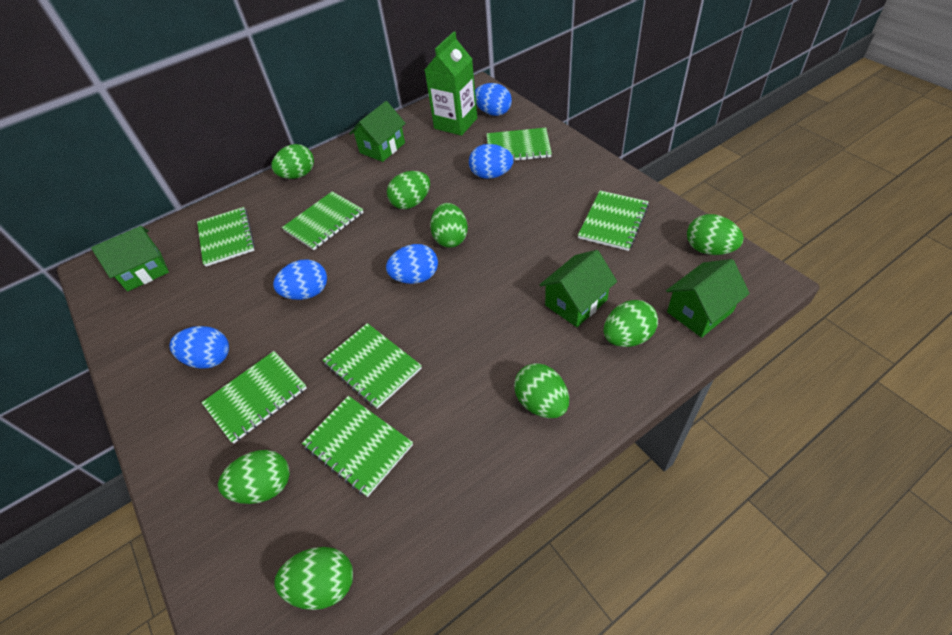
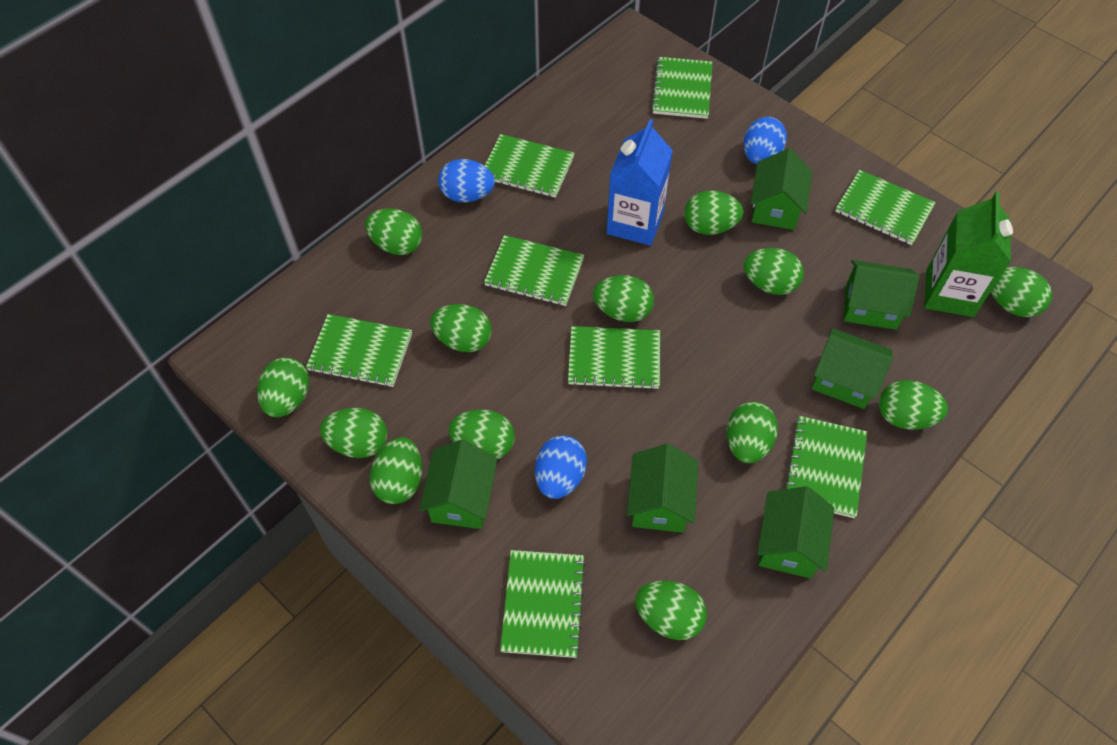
blue carton: none = 0 -> [607,119,673,246] = 1
blue egg: [170,326,229,369] [273,259,327,300] [386,244,438,284] [469,144,513,179] [475,83,512,116] = 5 -> [438,159,495,202] [535,435,587,499] [744,117,787,164] = 3
green egg: [218,450,290,504] [271,144,314,179] [274,547,353,610] [387,171,430,209] [430,203,468,248] [514,363,569,418] [604,300,658,347] [687,214,744,255] = 8 -> [257,358,309,417] [320,408,387,458] [365,209,422,255] [370,437,422,504] [430,304,492,352] [449,410,515,459] [593,275,654,322] [635,581,707,640] [684,191,743,235] [727,402,778,463] [743,248,804,295] [879,380,948,430] [991,267,1052,317] = 13
green house: [91,226,169,292] [349,101,406,162] [539,250,617,327] [666,259,750,338] = 4 -> [419,440,498,529] [627,444,698,533] [750,148,812,230] [757,486,835,578] [812,328,893,409] [844,260,920,330] = 6
green notebook: [197,207,255,267] [201,351,307,444] [282,191,364,250] [302,396,413,497] [323,323,422,409] [487,128,552,161] [578,191,649,251] = 7 -> [306,314,412,387] [484,235,584,306] [485,134,575,198] [500,550,586,658] [568,326,660,390] [651,57,713,119] [785,416,867,518] [836,170,936,245] = 8

